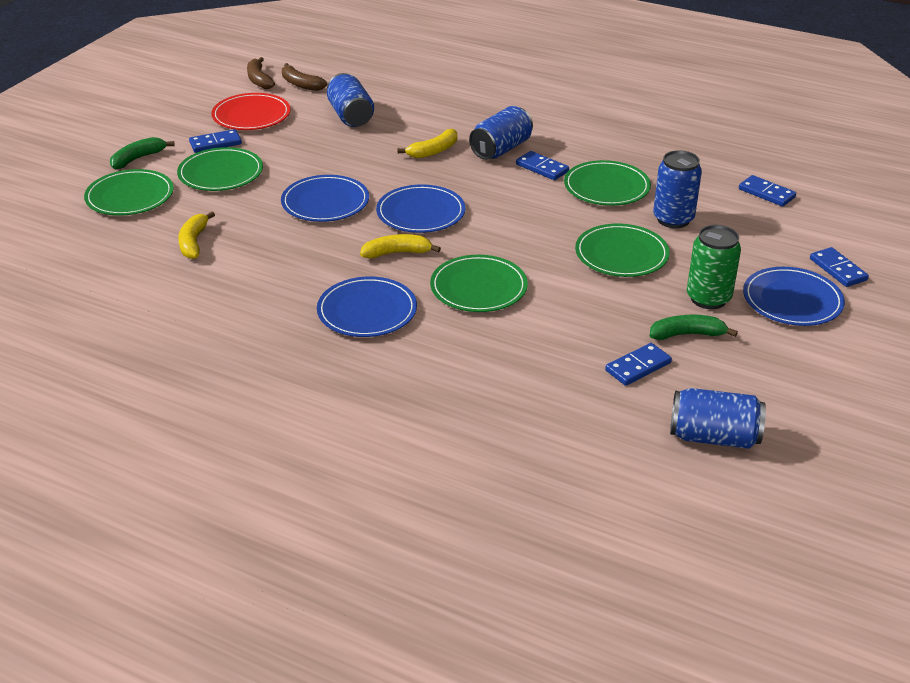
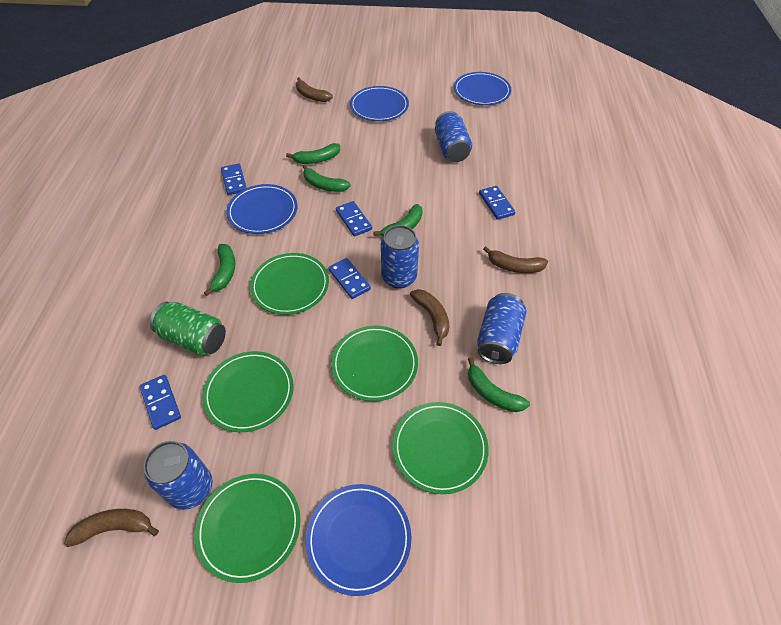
brown banana: [247,57,275,89] [282,63,327,91] = 2 -> [64,509,159,547] [296,77,333,102] [410,289,449,346] [483,246,548,273] = 4
green banana: [110,137,175,169] [650,314,738,340] = 2 -> [204,244,235,296] [286,143,340,164] [302,164,351,192] [373,204,422,237] [468,357,530,412] = 5
red plate: [211,93,290,130] = 1 -> none = 0
yellow banana: [178,212,215,259] [360,234,441,259] [398,129,457,158] = 3 -> none = 0

